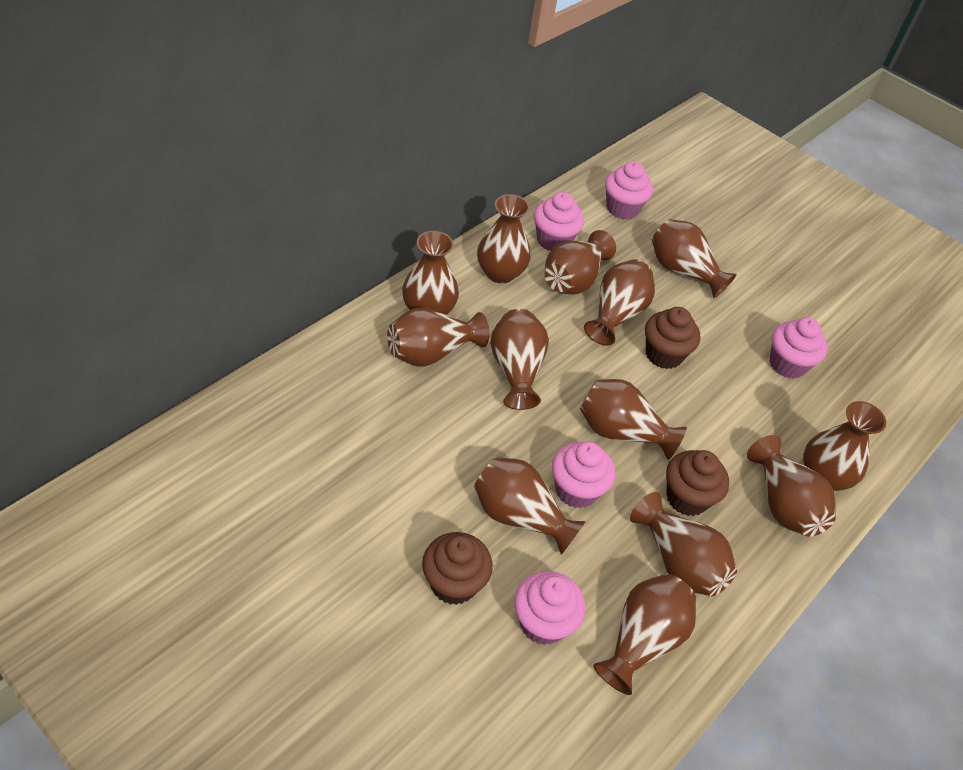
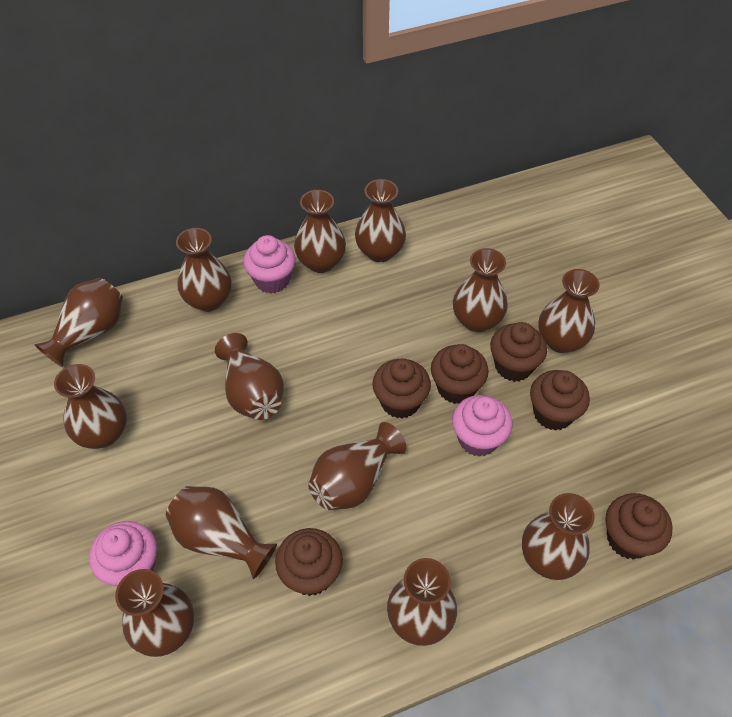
brown cupcake: [422,532,493,605] [645,307,700,369] [666,450,729,516] = 3 -> [275,528,343,596] [372,359,431,418] [431,344,489,404] [490,322,547,382] [530,370,590,430] [606,493,673,559] = 6
pink cupcake: [514,571,585,645] [534,192,584,251] [552,442,615,508] [605,161,653,220] [769,317,828,379] = 5 -> [89,521,157,586] [243,235,296,293] [452,395,512,457] = 3

